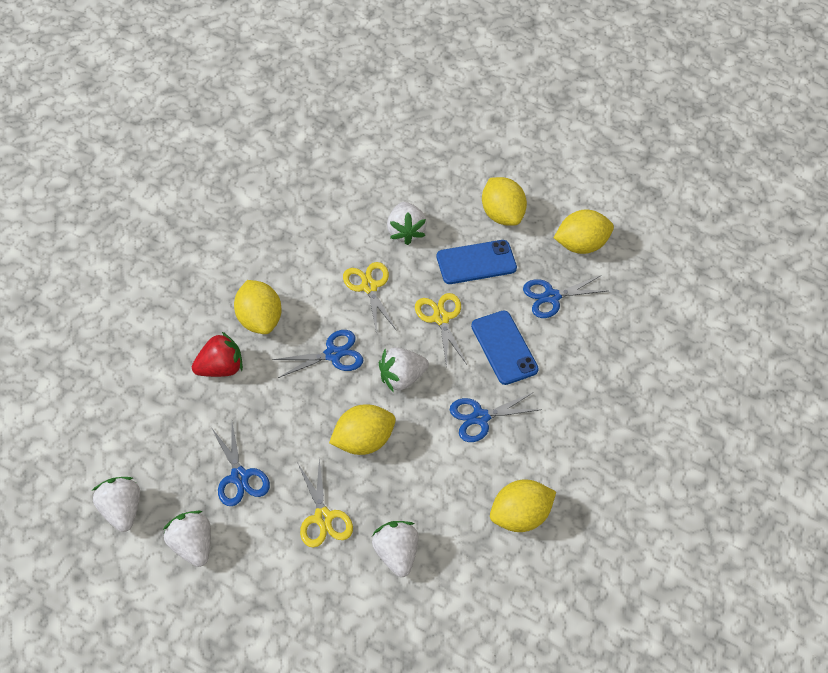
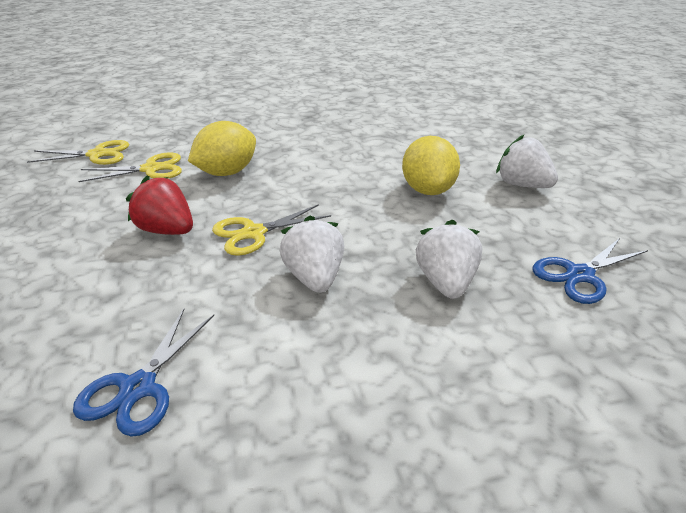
blue phone: [436,240,517,284] [471,311,539,385] = 2 -> none = 0
blue scissors: [211,423,270,506] [272,330,363,378] [450,392,542,442] [523,276,608,318] = 4 -> [73,309,214,437] [532,238,648,304] = 2
white strawberry: [92,477,140,532] [163,511,211,567] [372,521,418,577] [379,347,429,392] [387,202,427,245] = 5 -> [280,215,344,293] [416,220,482,299] [496,135,558,188] = 3
yellow lemon: [234,280,281,334] [329,404,396,455] [482,177,527,226] [490,480,556,532] [554,209,614,254] = 5 -> [188,121,256,176] [402,136,460,195] = 2

